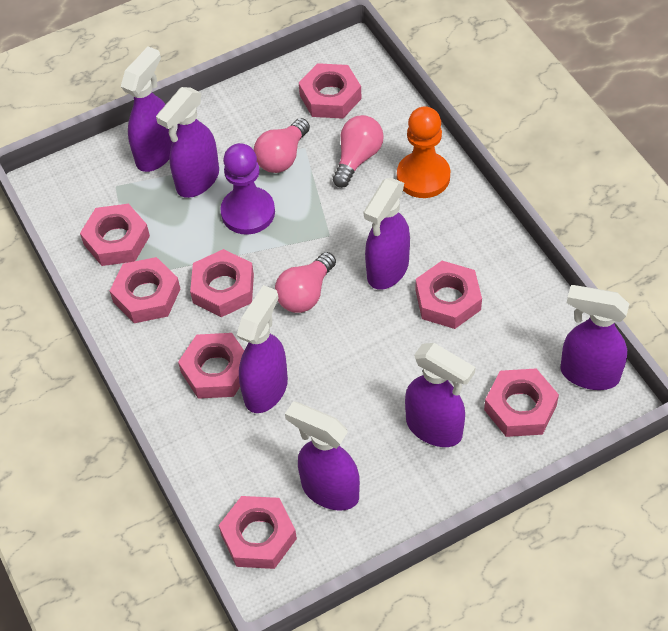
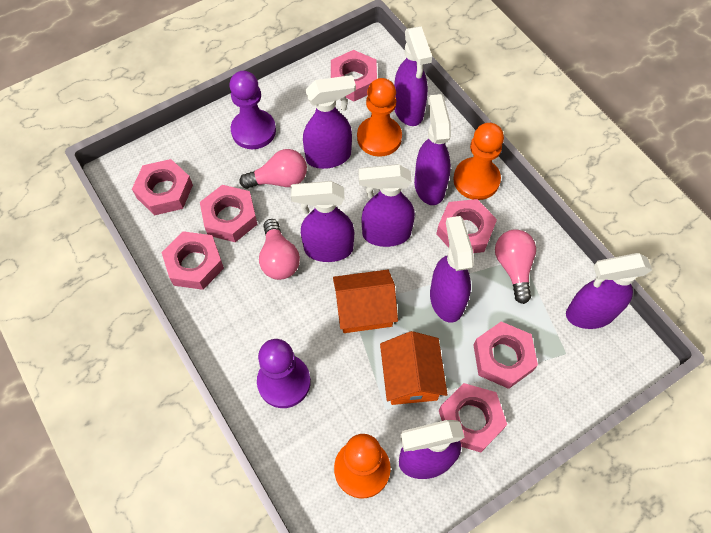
orange house: none = 0 -> [333,270,398,333] [380,331,448,405] = 2
orange pawn: [397,106,450,198] = 1 -> [334,434,391,499] [357,78,402,157] [453,123,504,200] = 3
pink nut: [80,204,150,266] [110,257,180,323] [178,333,244,399] [190,249,254,317] [219,496,297,569] [299,63,362,119] [416,261,482,329] [484,368,559,437] = 8 -> [132,159,193,216] [161,231,224,290] [200,185,258,242] [331,50,377,101] [436,199,497,253] [439,383,507,453] [473,322,538,389] = 7
purple pawn: [220,143,275,235] = 1 -> [229,71,276,149] [257,339,311,408] = 2
purple spray bottle: [121,47,172,172] [156,87,219,198] [237,285,288,413] [285,402,360,511] [364,178,410,290] [405,343,476,447] [560,285,629,390] = 7 -> [291,181,354,262] [303,75,356,169] [359,164,415,247] [394,26,432,126] [399,420,465,479] [414,94,451,205] [430,216,474,323] [566,253,652,329] = 8

